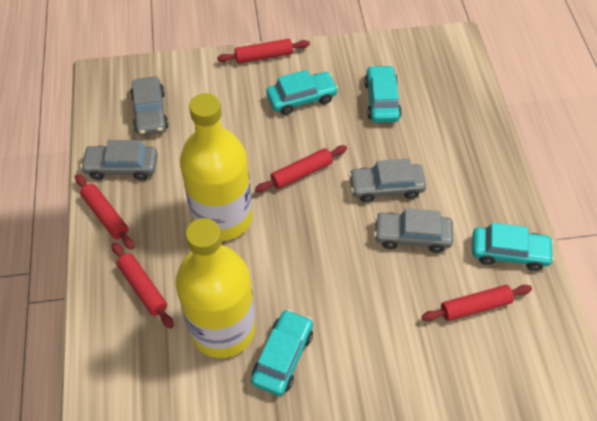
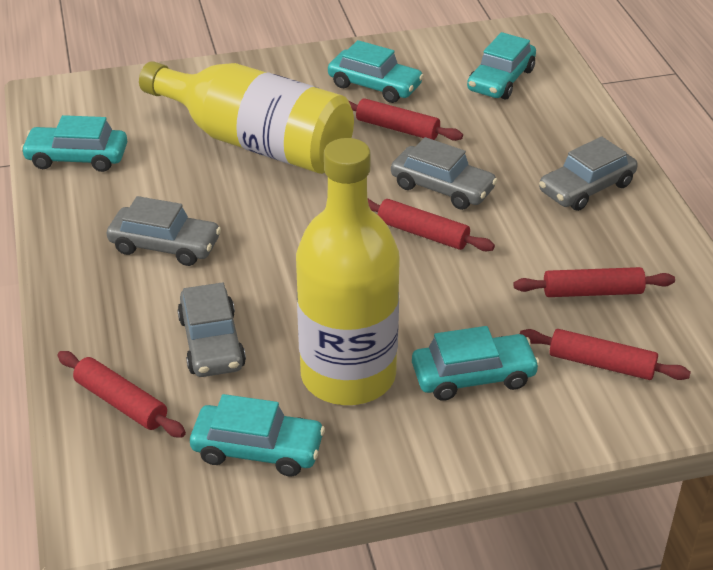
turquoise car: [251,309,313,396] [266,70,338,115] [364,65,402,123] [472,223,554,271] = 4 -> [21,115,127,172] [190,394,325,476] [328,40,424,103] [412,326,540,401] [467,32,536,100] = 5

